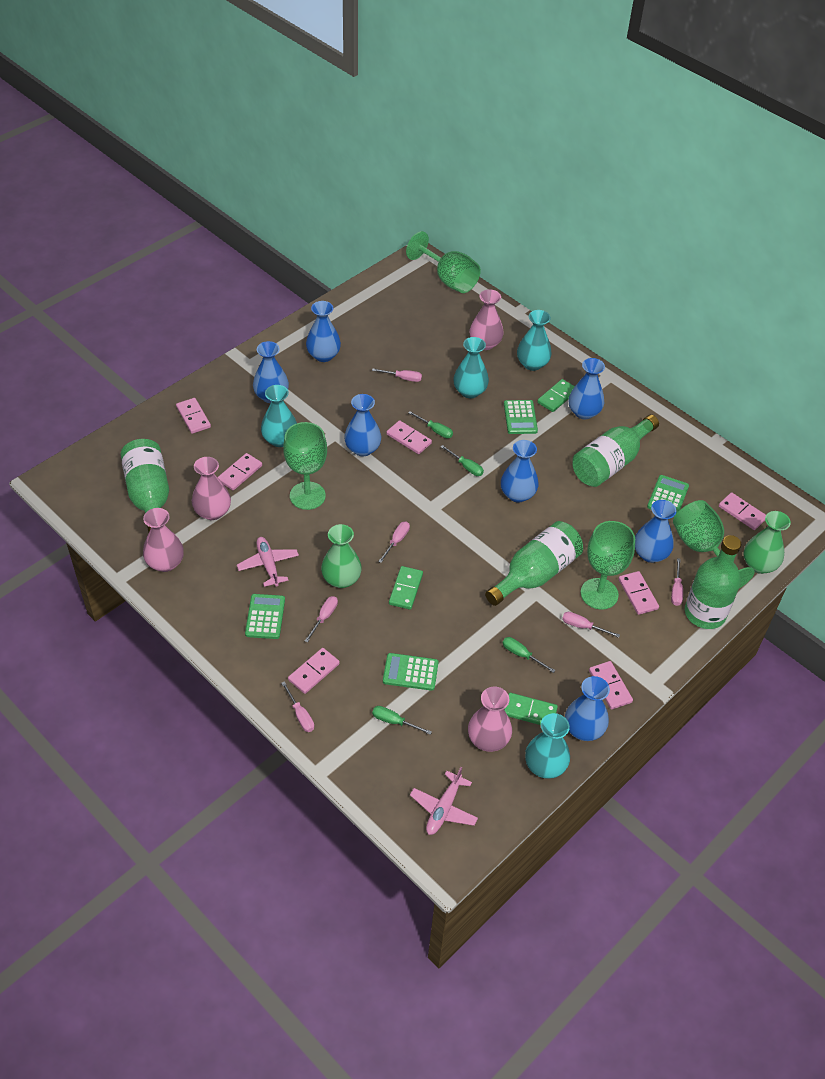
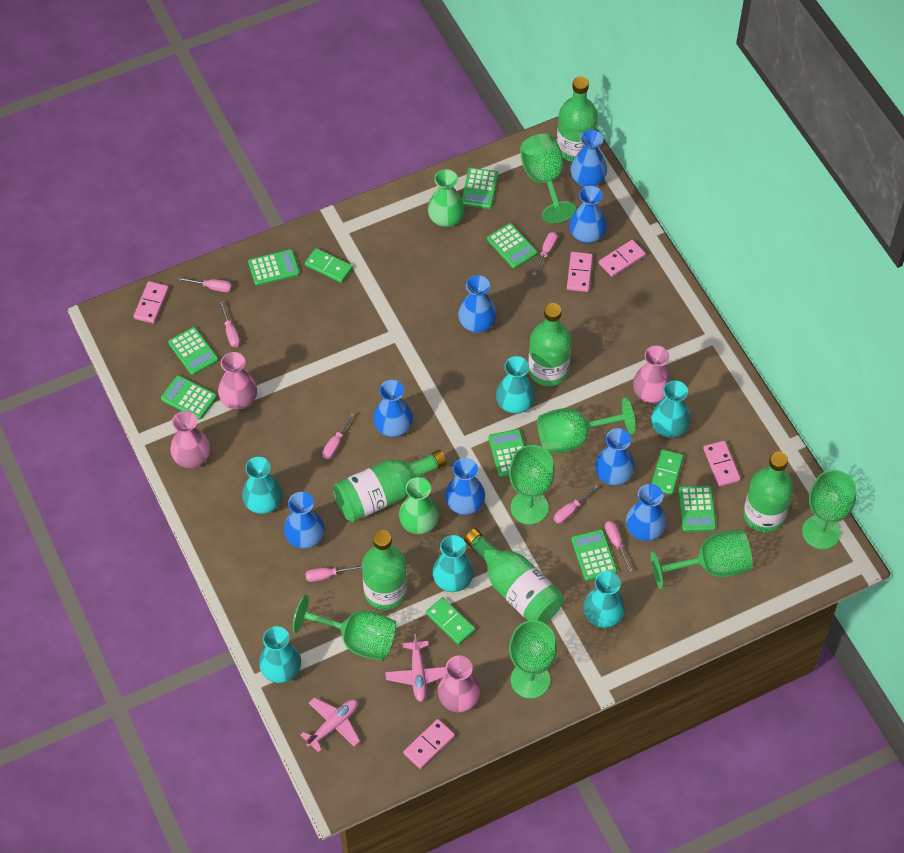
blue vase: [253,341,289,403] [306,301,341,362] [344,394,381,456] [501,440,538,503] [565,676,610,741] [569,358,605,419] [635,500,677,563] = 7 -> [284,492,325,549] [373,380,413,437] [445,458,485,515] [458,275,497,333] [569,186,607,244] [570,130,607,187] [595,428,635,486] [626,484,667,541] = 8
green bottle: [120,439,169,532] [485,521,583,606] [572,415,659,487] [685,535,741,629] = 4 -> [333,450,447,522] [362,530,407,610] [464,528,564,623] [528,303,571,386] [557,77,598,162] [744,452,793,533] = 6
green calculator: [245,594,285,639] [383,653,438,691] [504,400,538,434] [647,475,689,517] = 4 -> [161,375,217,420] [168,327,218,375] [248,249,300,286] [462,167,498,209] [487,223,537,269] [489,429,525,477] [571,529,617,581] [678,486,716,532] = 8
green goblet: [283,422,327,510] [406,231,481,293] [581,521,635,609] [673,500,755,588] = 4 -> [292,595,396,661] [509,445,555,525] [509,620,557,699] [520,134,576,223] [537,397,636,454] [651,530,753,589] [802,470,856,549] = 7
green screwdriver: [372,706,432,735] [409,411,453,438] [441,445,484,476] [503,637,556,673] = 4 -> none = 0
pink domino: [176,398,211,434] [217,453,262,490] [288,648,340,694] [386,420,432,454] [589,661,633,710] [619,571,659,615] [719,492,766,530] = 7 -> [133,281,169,323] [403,719,455,769] [567,252,593,292] [599,240,646,277] [703,441,740,486] = 5
pink screwdriver: [281,681,314,732] [305,596,338,643] [372,369,422,382] [378,522,410,563] [562,612,620,638] [671,558,683,606] = 6 -> [178,277,232,292] [219,301,240,347] [305,565,362,582] [322,413,354,459] [532,232,558,275] [554,485,598,524] [605,521,632,572] = 7
turquoise vase: [261,385,297,447] [453,337,489,398] [517,310,552,371] [525,713,570,779] = 4 -> [242,457,282,514] [259,626,301,683] [432,535,474,592] [496,356,535,414] [584,571,625,628] [651,381,691,438] = 6

